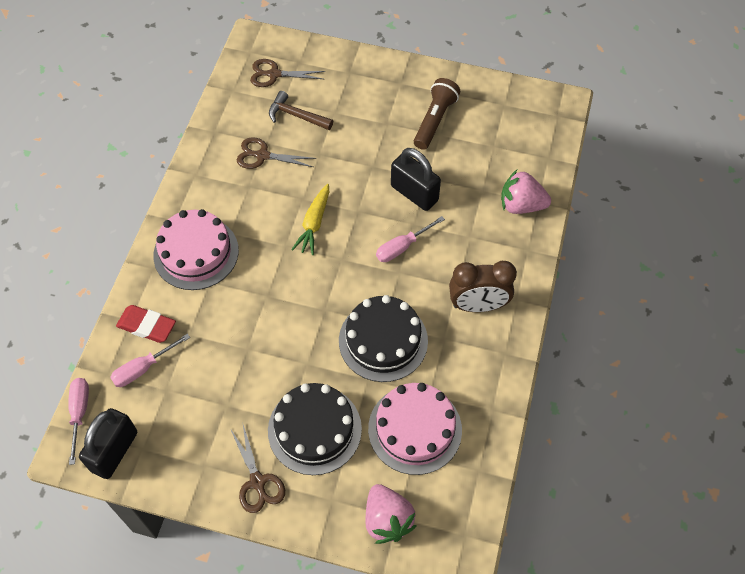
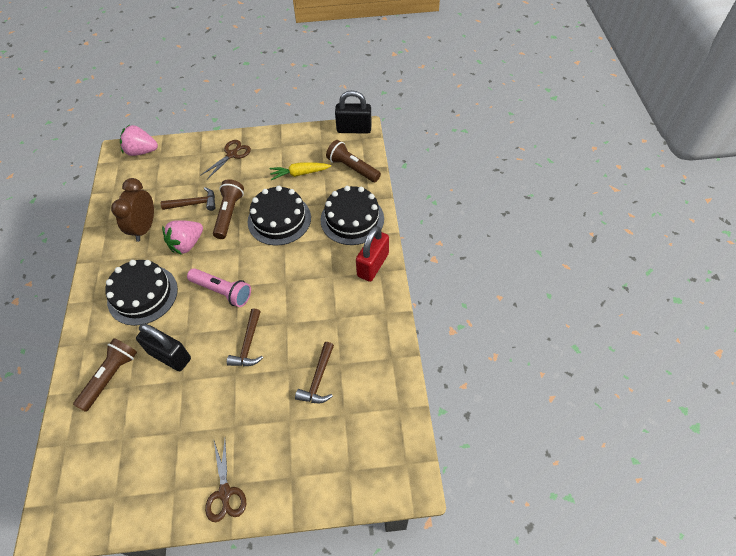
black cake: [268,383,362,475] [339,295,428,382] = 2 -> [105,260,178,326] [247,186,311,246] [320,186,384,245] = 3
brown flashlight: [414,78,460,150] = 1 -> [73,338,137,412] [213,179,244,239] [326,140,381,182] = 3
brown hammer: [269,91,333,130] = 1 -> [161,187,216,211] [227,308,263,366] [295,342,334,403] = 3
brown scissors: [231,425,285,513] [237,137,316,169] [250,59,325,87] = 3 -> [200,140,251,179] [205,440,246,522] = 2
pink cake: [153,209,239,290] [368,383,462,475] = 2 -> none = 0
pink flashlight: none = 0 -> [187,268,251,307] = 1
pink screwdriver: [68,378,89,465] [110,334,190,387] [376,216,445,262] = 3 -> none = 0
red eraser: [116,305,176,343] = 1 -> none = 0
red padlock: none = 0 -> [356,226,389,282] = 1

